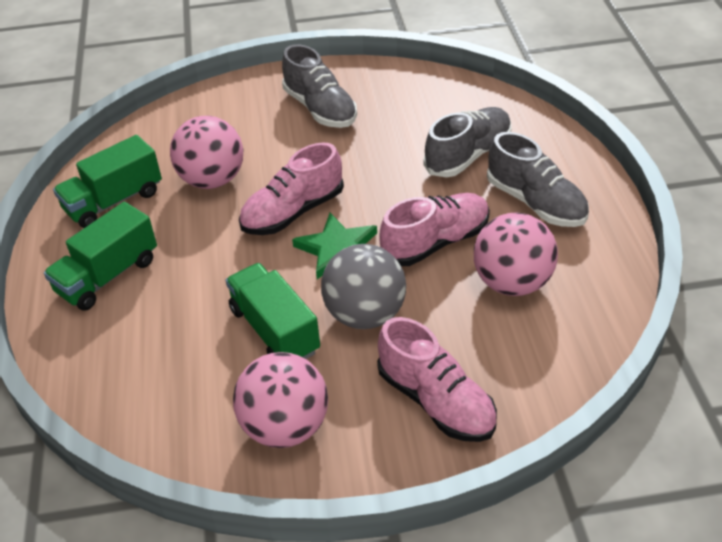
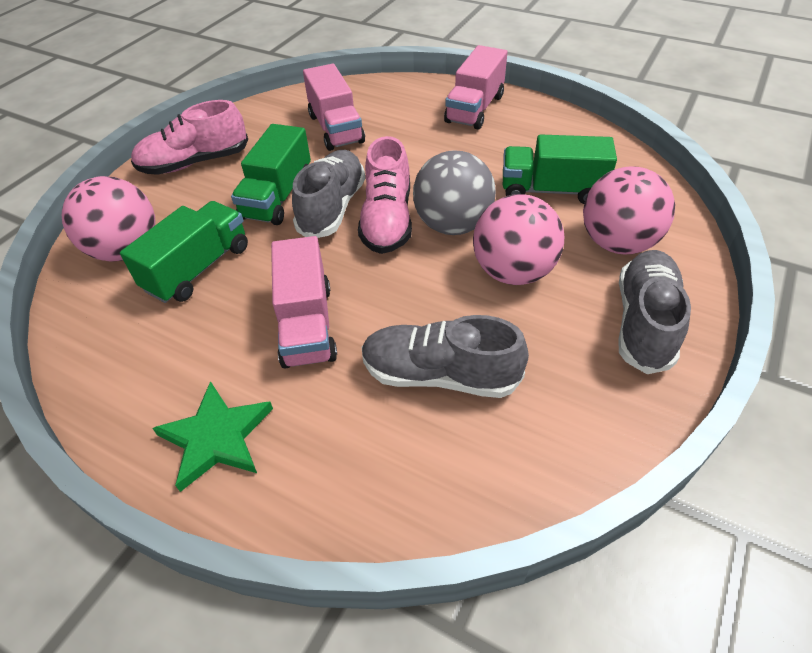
pink shoe: [239,142,344,235] [377,317,497,442] [379,193,490,266] = 3 -> [131,100,248,175] [358,136,412,254] = 2
pink truck: none = 0 -> [271,236,337,369] [303,64,365,151] [444,45,507,130] = 3

